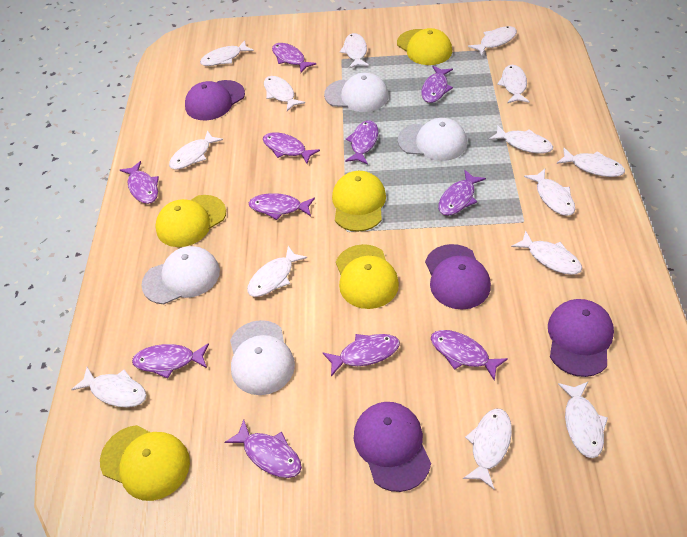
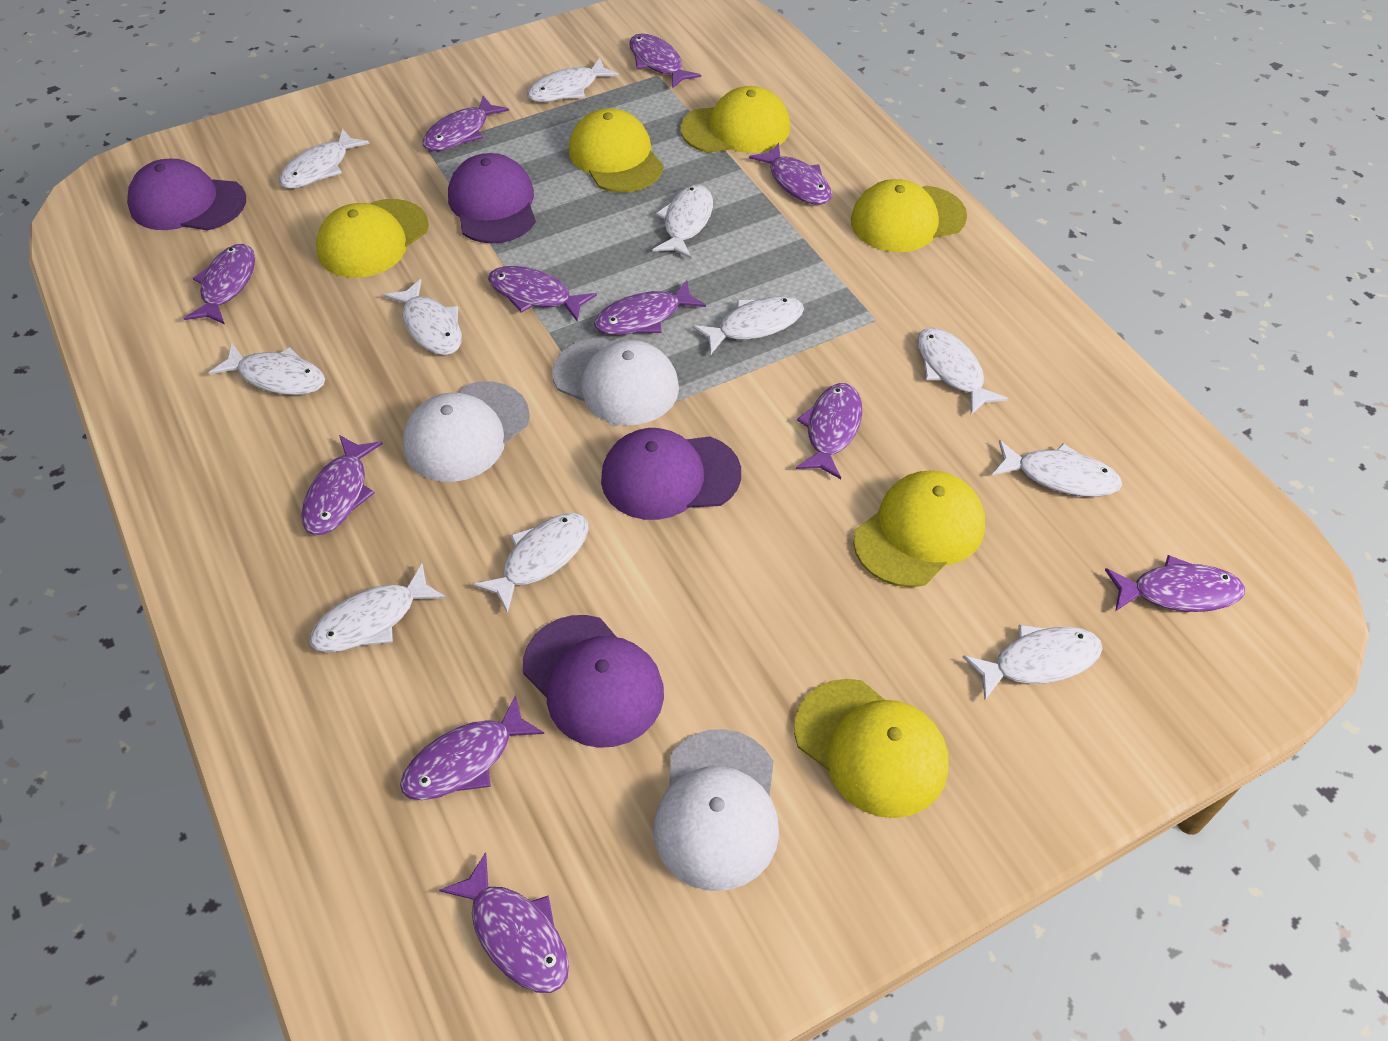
white cap: [141,246,220,304] [230,320,295,395] [324,73,389,112] [398,118,467,161] = 4 -> [403,381,530,482] [552,338,679,425] [653,729,779,891] = 3
white fish: [71,367,147,407] [169,130,223,170] [200,40,254,66] [247,246,307,297] [264,76,305,111] [340,33,369,68] [463,409,512,490] [468,26,517,55] [489,125,553,154] [497,65,530,103] [511,231,582,275] [524,169,575,216] [557,148,625,177] [558,382,608,458] = 14 -> [209,344,325,395] [279,128,370,189] [309,564,446,652] [384,279,462,355] [473,513,588,613] [527,58,619,102] [652,185,713,259] [692,296,804,354] [917,328,1008,415] [963,624,1103,700] [992,440,1122,497] = 11
yellow cap: [100,425,190,501] [155,195,226,247] [332,171,386,232] [336,244,399,309] [397,28,452,65] = 5 -> [316,199,429,278] [569,108,664,193] [680,86,790,153] [794,679,949,818] [851,179,967,252] [853,470,985,587] = 6

